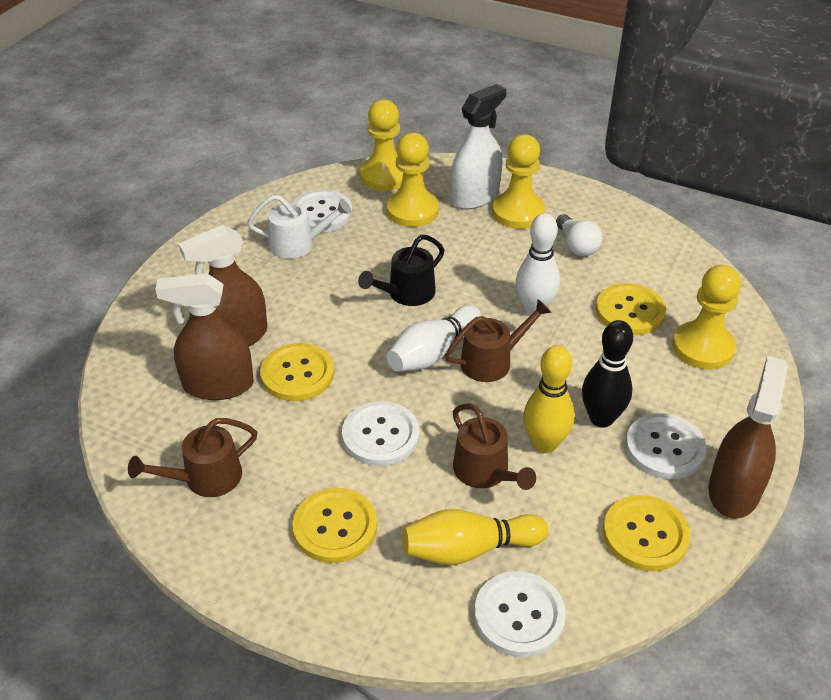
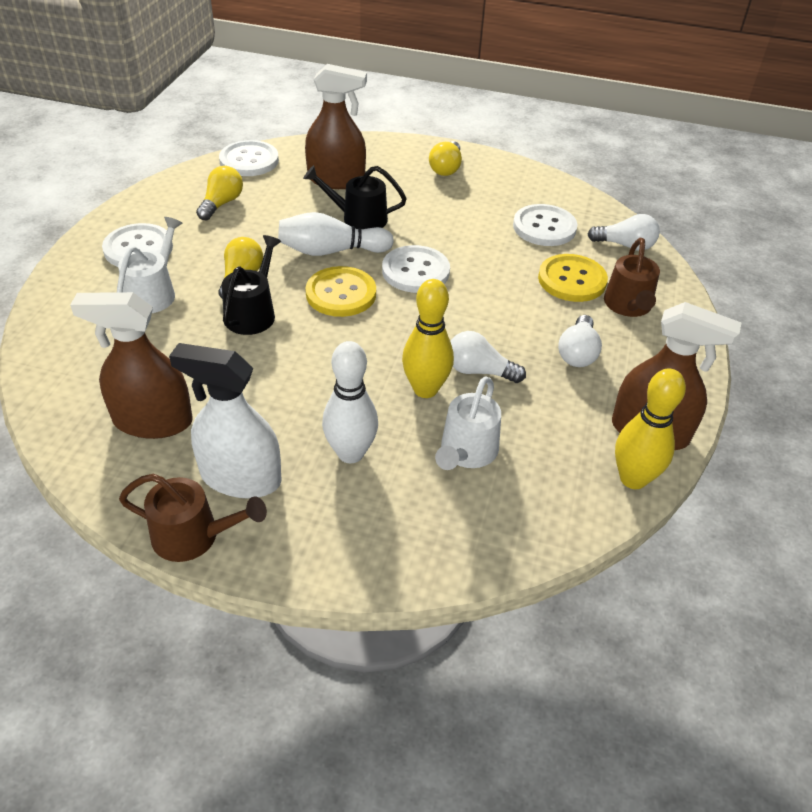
black bowling pin: [582,320,633,428] = 1 -> none = 0
black watering can: [358,235,444,306] = 1 -> [222,235,281,335] [303,165,407,229] = 2
brown watering can: [128,418,257,497] [445,299,551,382] [453,403,536,490] = 3 -> [119,474,267,562] [604,238,660,317] = 2
white light bulb: [556,214,603,256] = 1 -> [450,331,526,383] [558,315,602,367] [587,214,660,251] = 3
white watering can: [247,195,351,259] = 1 -> [117,217,183,313] [435,376,501,470] = 2
yellow button: [260,343,334,401] [292,488,377,563] [596,283,666,335] [603,495,690,571] = 4 -> [305,266,376,317] [538,254,608,302] = 2
yellow light bulb: none = 0 -> [196,166,243,221] [218,237,263,298] [429,141,462,176] = 3
yellow pawn: [360,99,403,191] [387,133,439,227] [492,134,545,229] [672,265,741,369] = 4 -> none = 0

